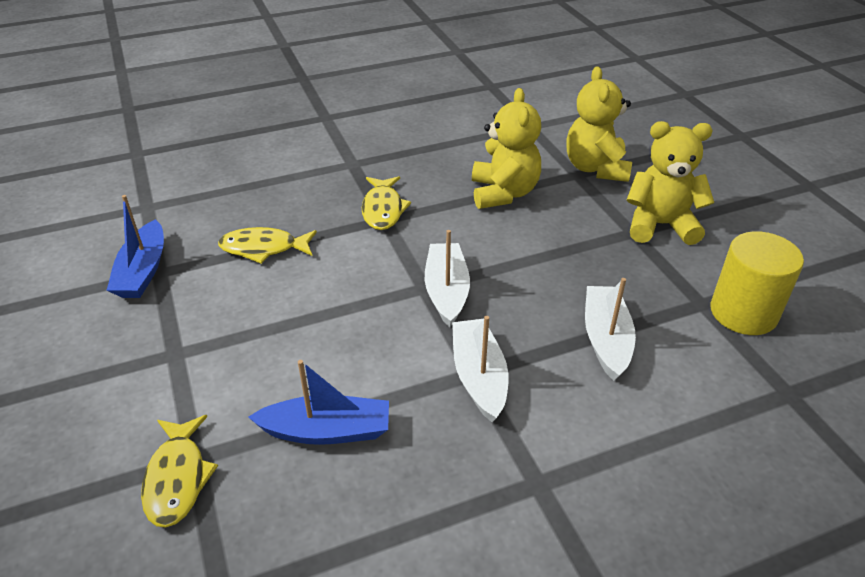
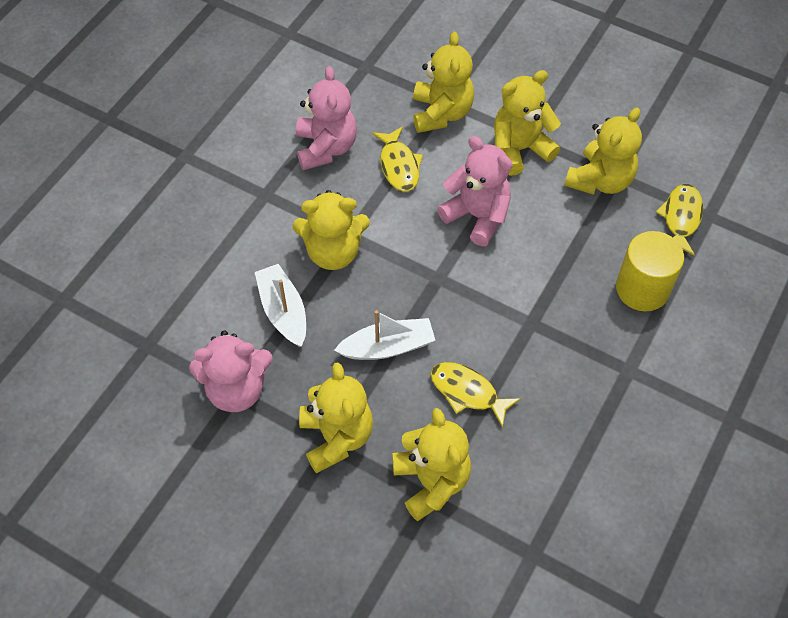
blue boat: [107,195,164,298] [248,360,389,445] = 2 -> none = 0
pink teddy bear: none = 0 -> [189,330,273,412] [296,66,357,170] [437,136,513,246] = 3
white boat: [425,230,470,328] [452,316,508,422] [585,278,636,381] = 3 -> [255,264,306,347] [334,310,435,360] = 2
yellow teddy bear: [472,88,541,209] [567,66,632,182] [627,121,714,245] = 3 -> [293,190,370,270] [299,362,373,474] [392,408,471,521] [413,32,474,133] [494,70,561,176] [564,108,642,195] = 6

